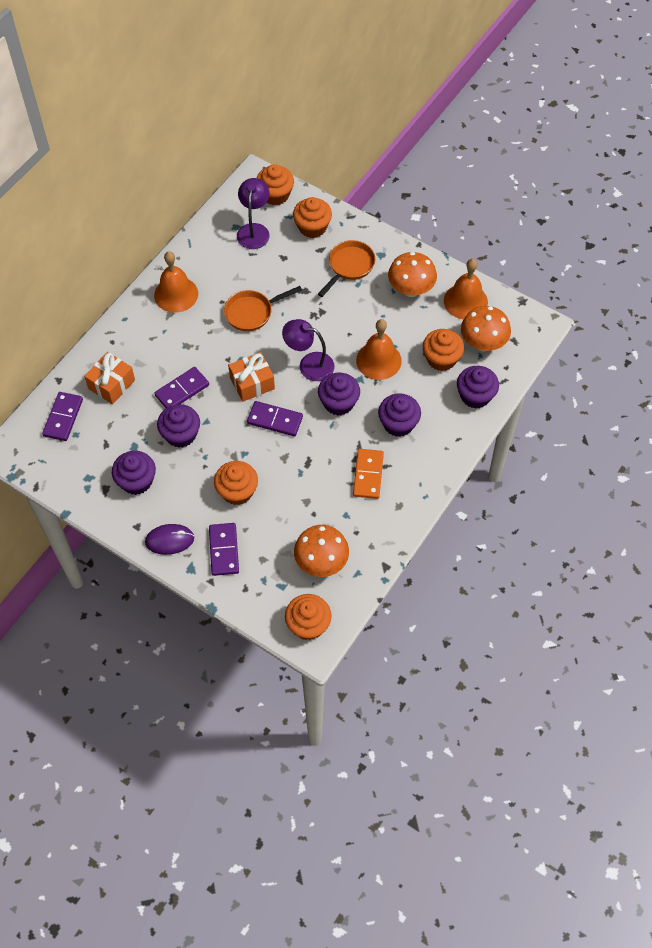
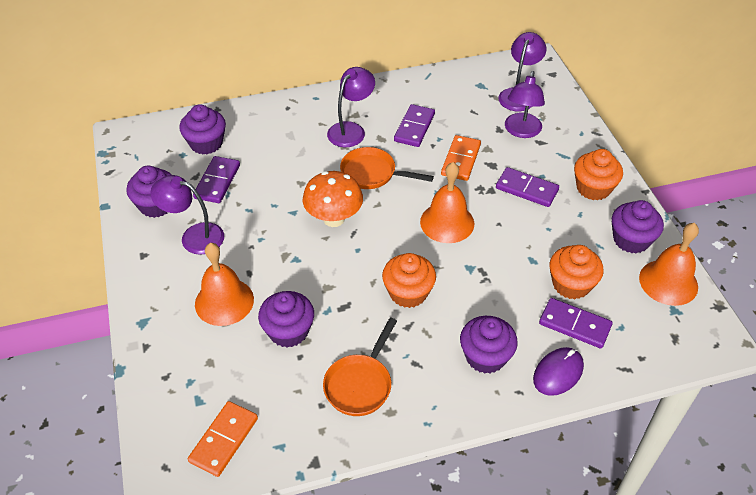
orange cupcake: [214,461,258,505] [257,164,294,206] [285,594,332,640] [293,197,332,238] [423,329,464,371] = 5 -> [382,253,436,308] [550,245,604,299] [574,149,623,201] = 3
orange domino: [353,449,384,499] = 1 -> [188,401,258,477] [441,135,481,181] = 2
orange gift: [84,352,135,404] [228,352,275,402] = 2 -> none = 0
orange mushroom: [294,525,349,577] [388,252,437,297] [461,306,511,352] = 3 -> [303,171,363,227] = 1
purple lamp: [237,178,270,249] [282,319,335,381] = 2 -> [150,175,224,255] [327,67,375,147] [498,32,546,111] [505,71,545,138] = 4

